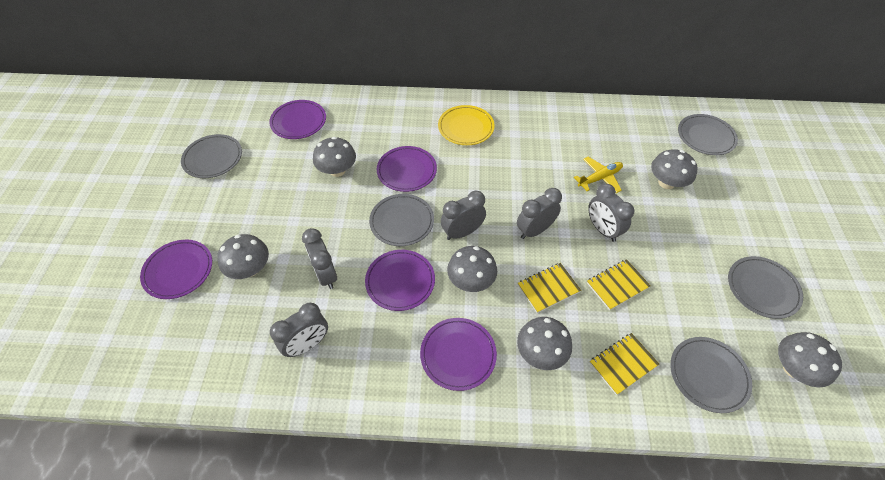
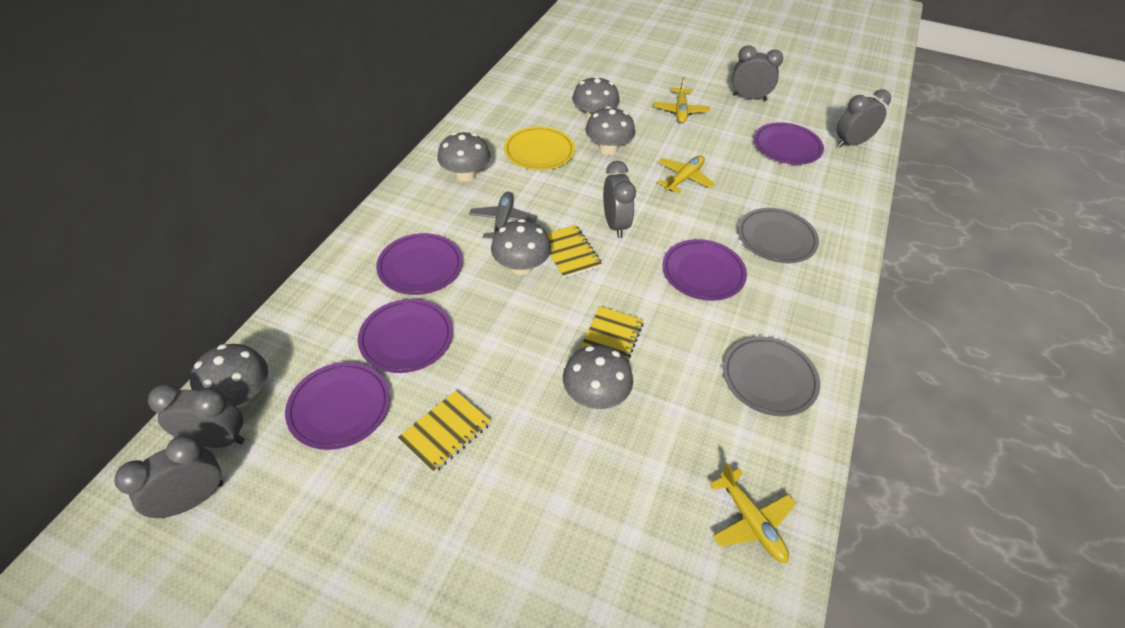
grey plane: none = 0 -> [469,192,537,239] = 1
grey plate: [181,134,242,178] [369,194,434,246] [670,337,752,413] [678,114,738,155] [728,256,803,319] = 5 -> [723,337,820,417] [738,208,819,263] = 2
yellow plane: [574,157,623,193] = 1 -> [654,77,710,123] [657,155,715,193] [710,463,796,563] = 3

